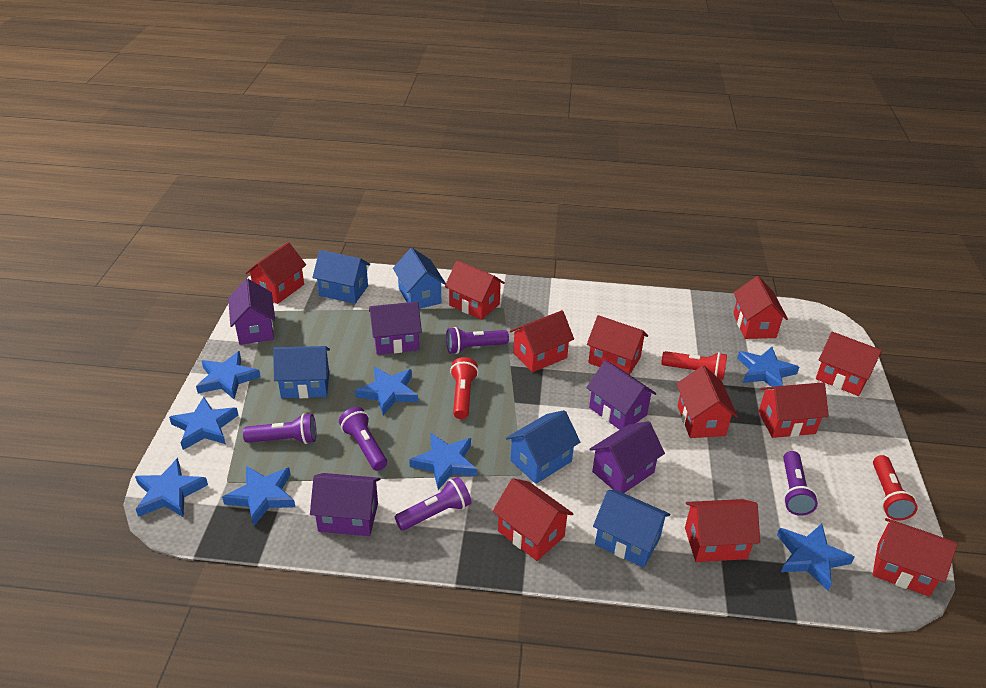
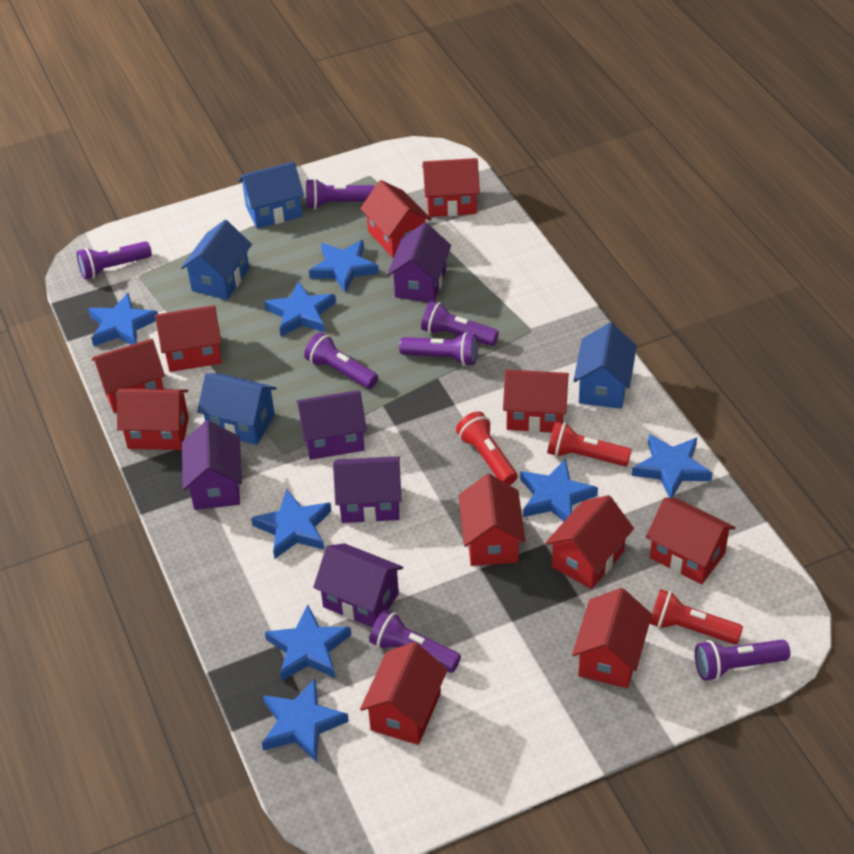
blue house: [273,346,330,398] [312,250,370,304] [393,248,446,309] [506,410,580,484] [593,490,670,568] = 5 -> [181,220,252,300] [197,373,277,445] [238,162,304,229] [574,323,637,409] = 4
purple flashlight: [243,413,316,444] [339,407,387,471] [395,477,471,530] [446,327,509,354] [783,451,818,516] = 5 -> [77,241,152,279] [304,332,378,389] [306,178,375,209] [369,609,461,672] [399,332,478,366] [421,301,499,346] [695,639,790,681] = 7

